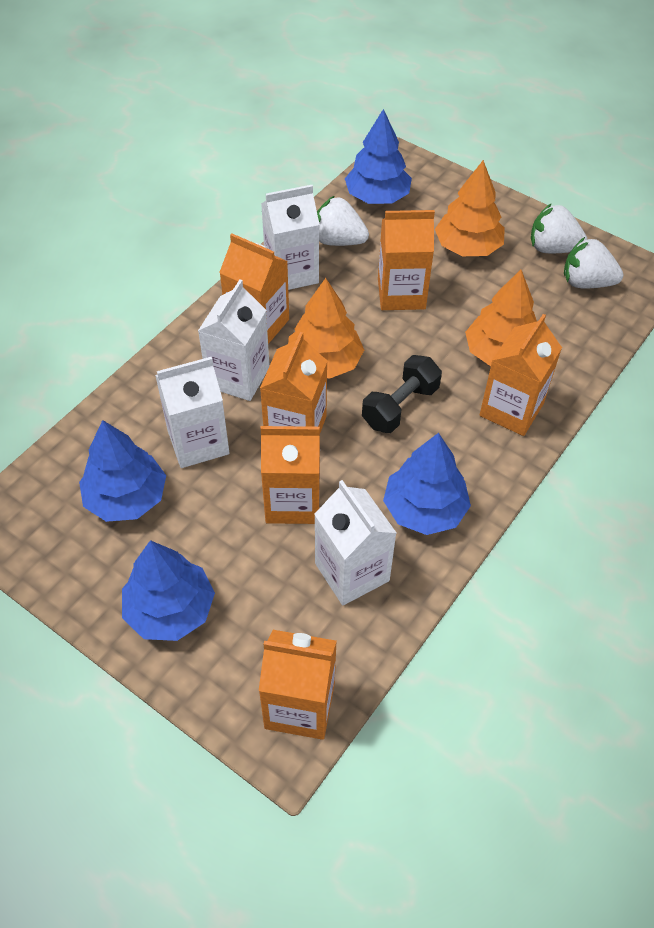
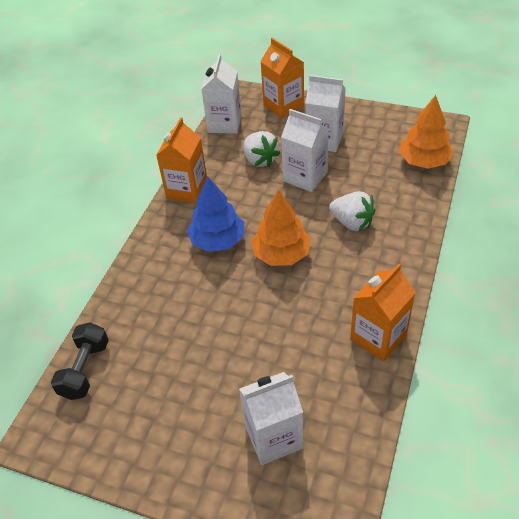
blue tree: [79,420,166,522] [122,540,215,641] [345,109,412,204] [383,433,471,535] = 4 -> [187,176,244,252] = 1
orange carton: [219,234,289,344] [259,630,337,740] [260,332,327,433] [260,426,320,524] [378,210,435,310] [480,314,562,436] = 6 -> [156,117,207,203] [260,38,304,118] [350,264,416,362] = 3
orange tree: [288,278,364,379] [435,160,505,256] [465,270,537,366] = 3 -> [251,190,311,266] [399,95,454,169] = 2
white strawberry: [317,195,369,246] [531,203,588,253] [564,237,623,288] = 3 -> [244,131,281,167] [329,191,375,231] = 2

